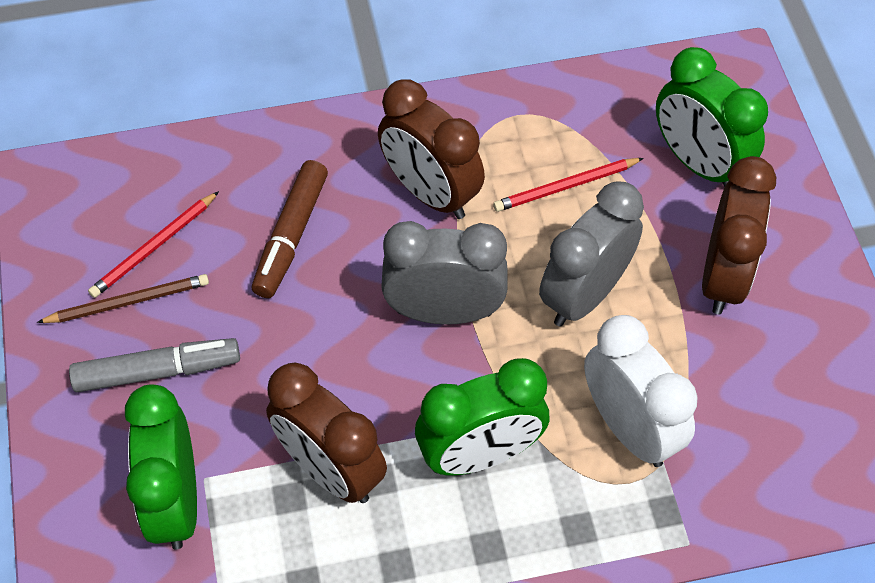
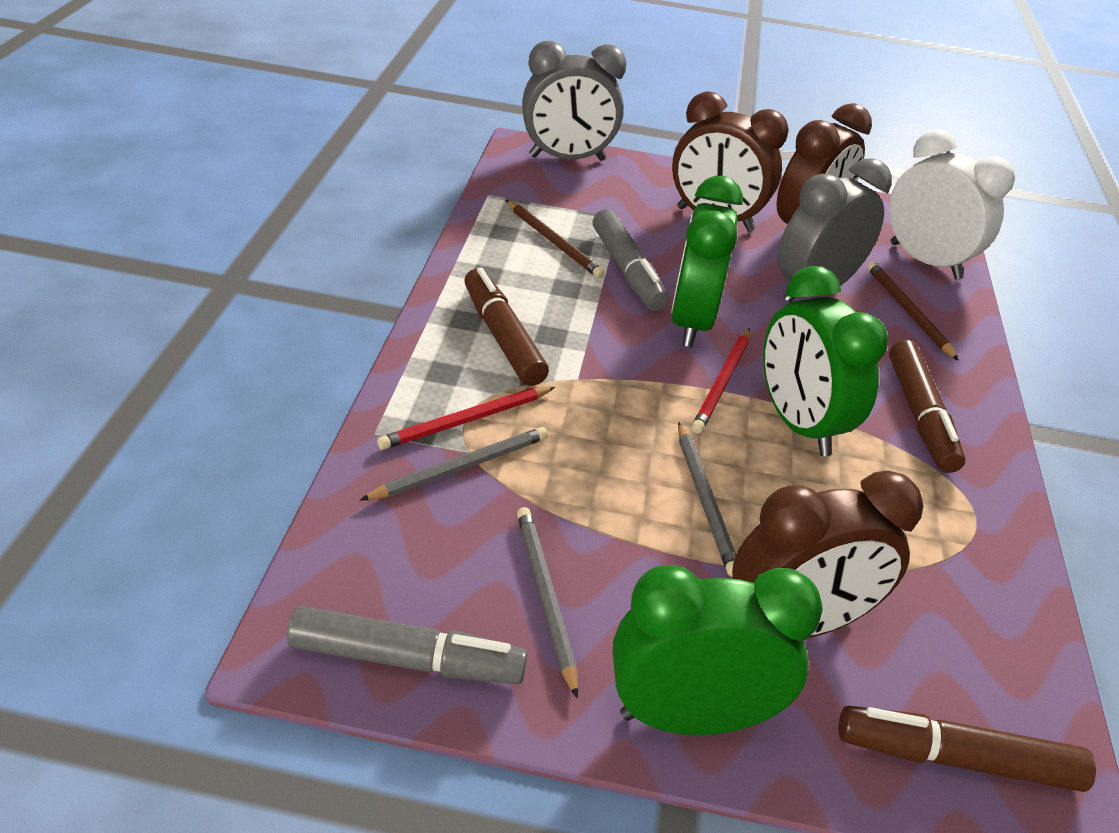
brown marker: [252,160,328,298] = 1 -> [464,267,549,386] [838,706,1096,792] [889,340,965,473] = 3
brown pencil: [37,274,209,323] = 1 -> [506,200,605,278] [867,262,959,361] = 2
grey marker: [69,338,240,392] = 1 -> [287,606,528,684] [593,209,668,311] = 2
grey pencil: none = 0 -> [360,427,548,500] [517,507,578,698] [678,422,736,577] = 3

